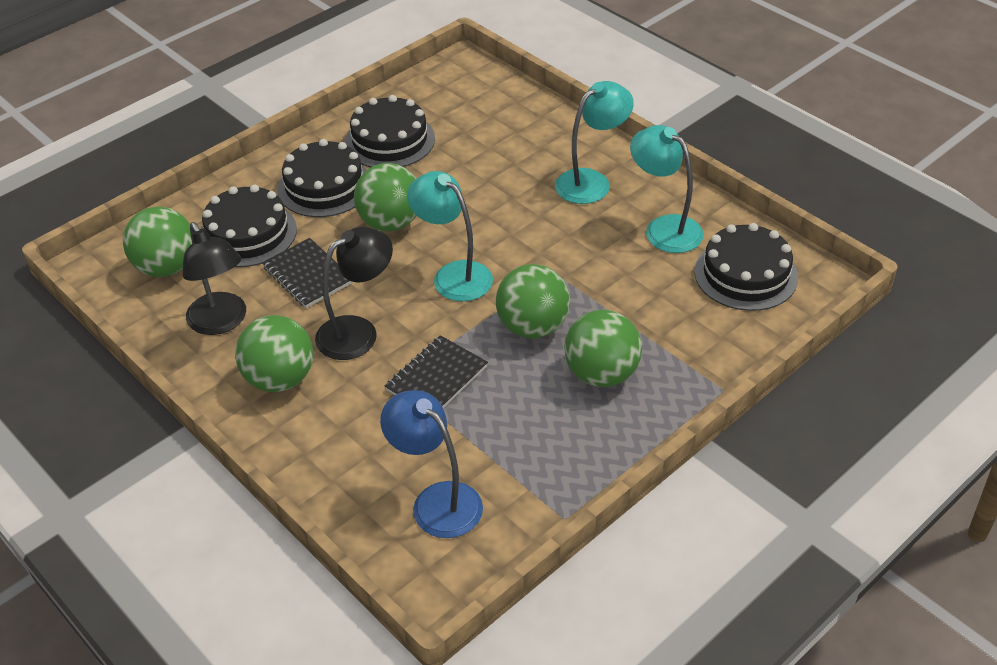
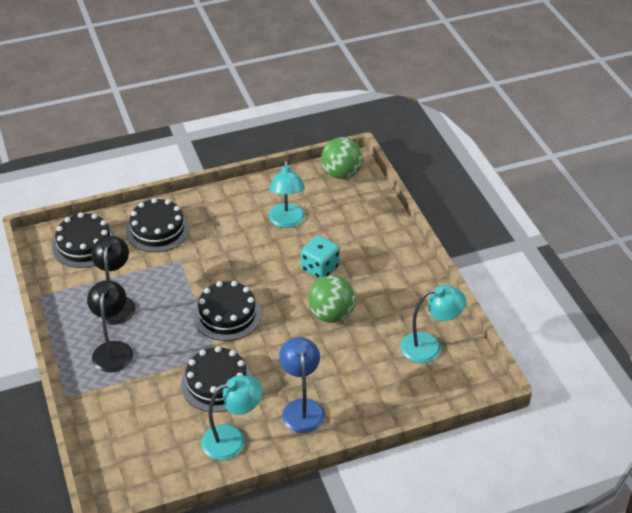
black notebook: [262,238,353,308] [385,335,488,408] = 2 -> none = 0
green ball: [123,207,192,277] [235,315,313,392] [354,163,417,231] [496,264,570,339] [564,310,642,387] = 5 -> [308,275,356,323] [321,137,363,179] = 2
turquoise dice: none = 0 -> [301,236,340,279] = 1

